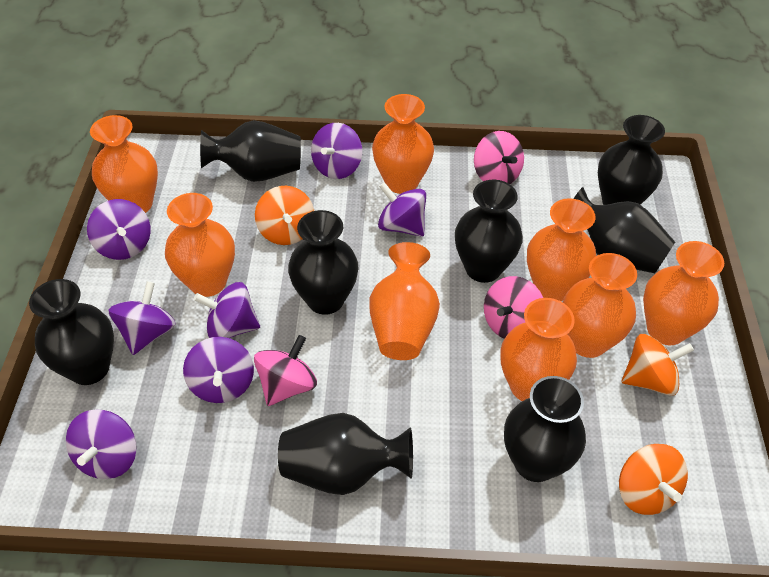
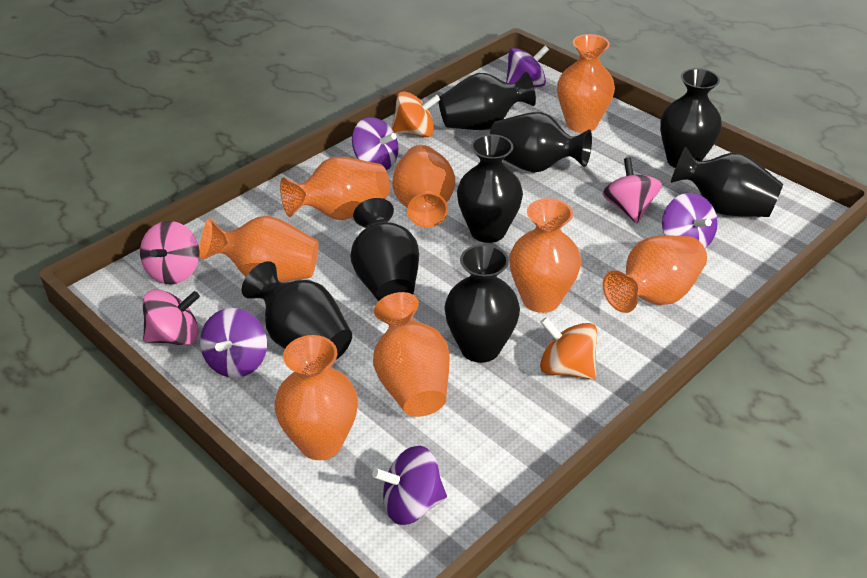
orange spinning top: [255,186,314,245] [619,444,688,515] [621,334,694,396] = 3 -> [392,91,440,137] [540,317,597,380] = 2
purple spinning top: [66,410,137,479] [87,199,151,260] [108,281,176,355] [183,337,254,403] [194,282,260,338] [311,123,362,179] [378,182,426,237] = 7 -> [200,308,267,378] [352,117,399,170] [372,446,447,525] [506,45,549,87] [662,193,717,249] = 5

